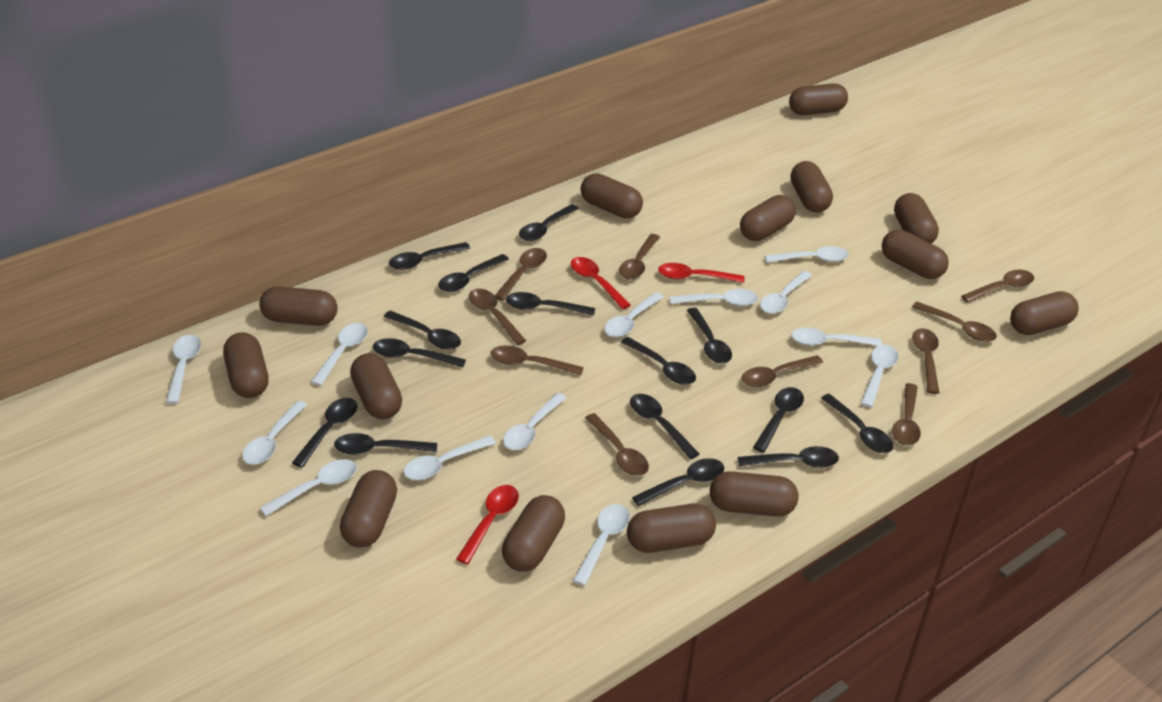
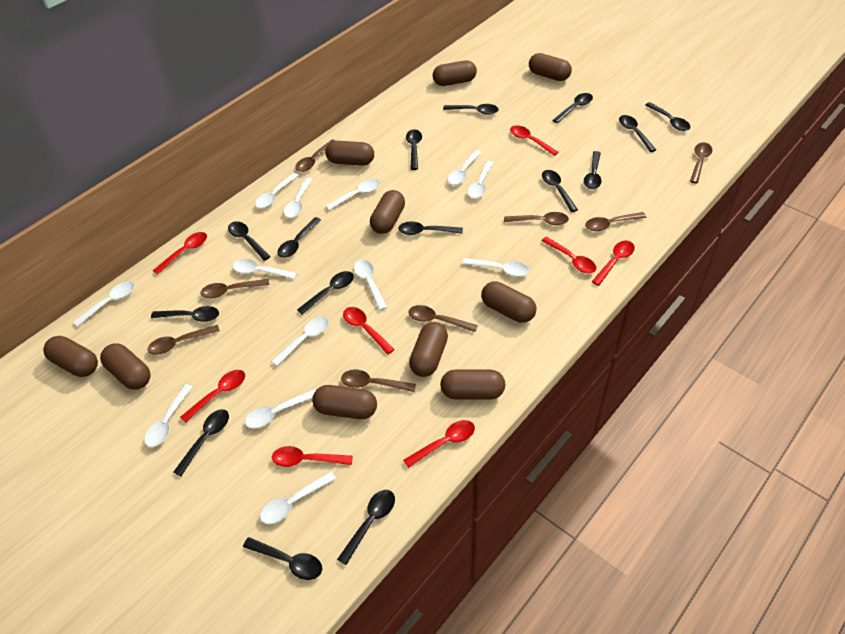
brown capsule: [223,332,269,398] [259,286,337,326] [340,470,397,548] [350,353,402,419] [502,495,565,571] [581,173,643,218] [627,504,716,553] [710,471,798,517] [740,195,796,241] [789,83,848,115] [791,161,833,212] [882,230,949,279] [894,193,939,243] [1010,291,1079,335] = 14 -> [43,336,98,377] [100,343,151,390] [312,385,377,419] [325,141,374,166] [370,190,405,234] [409,322,448,377] [433,60,477,86] [440,370,506,400] [481,281,536,323] [529,53,572,81] = 10
brown spoon: [469,289,526,345] [491,345,584,375] [495,248,547,301] [585,413,649,476] [619,234,660,280] [742,355,823,387] [892,383,921,445] [912,302,997,342] [912,328,939,394] [961,270,1034,302] = 10 -> [148,325,220,355] [200,279,269,298] [295,139,336,172] [341,370,416,392] [408,305,478,332] [504,212,569,225] [585,212,646,231] [690,142,712,183] = 8
red spoon: [456,485,519,564] [571,257,631,309] [658,263,745,283] = 3 -> [153,232,207,274] [180,370,245,423] [272,446,353,467] [343,307,395,355] [403,420,475,468] [510,125,559,156] [541,237,596,273] [592,241,635,286] = 8

